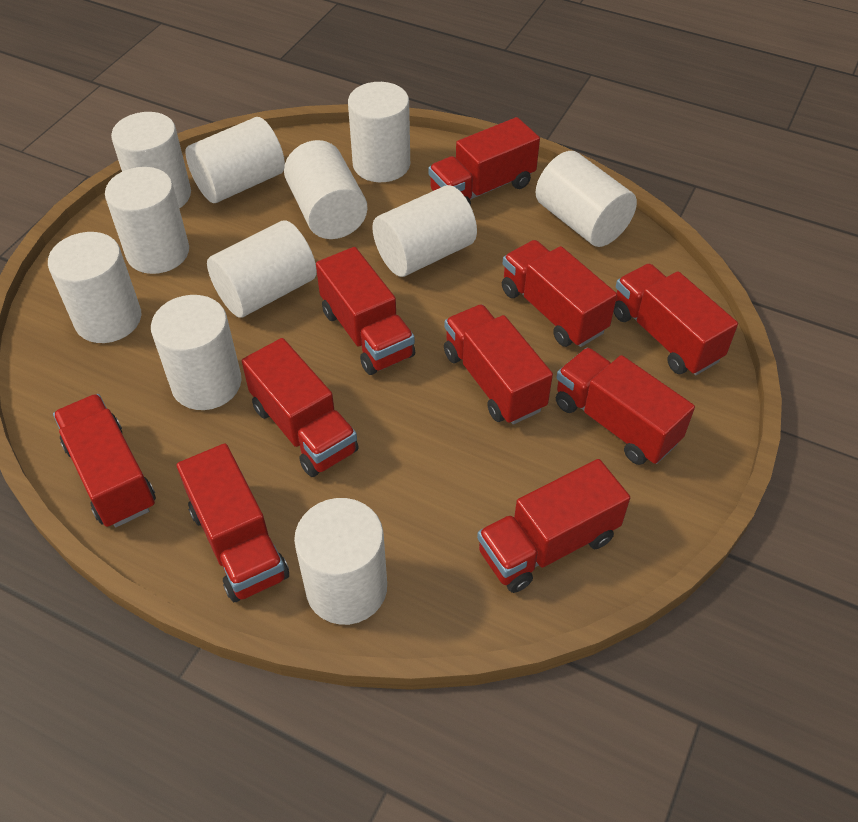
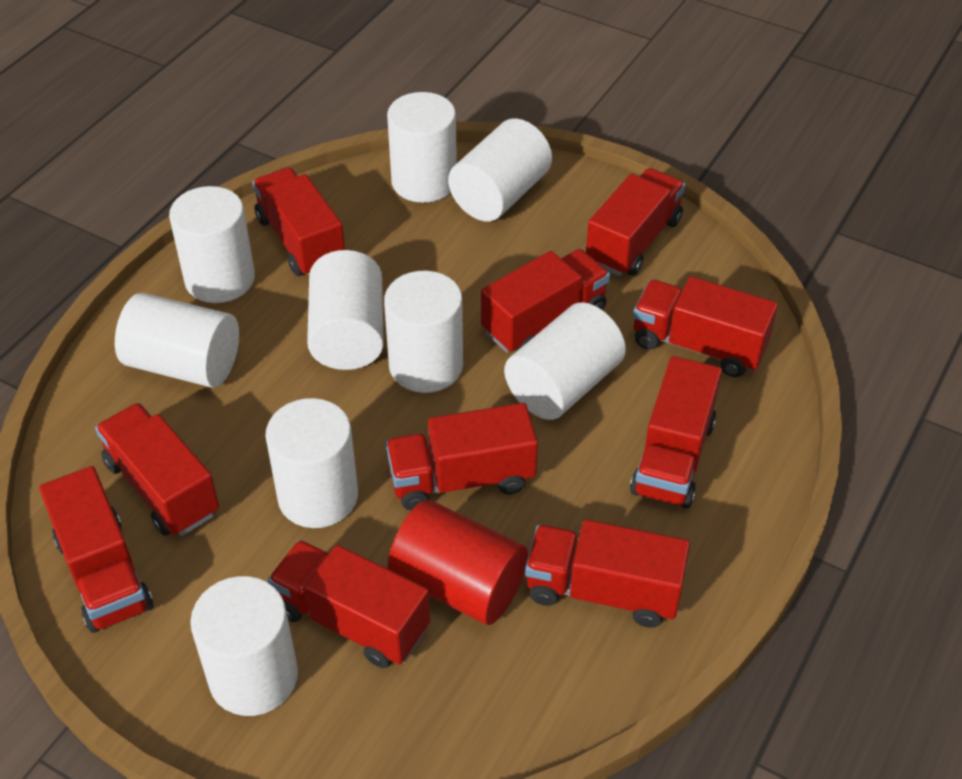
red cylinder: none = 0 -> [388,500,528,625] = 1
white cylinder: [48,232,141,343] [105,167,189,274] [111,112,191,209] [151,295,242,410] [185,117,285,203] [207,220,317,318] [284,140,368,239] [294,498,387,625] [348,82,410,182] [372,185,477,277] [535,151,637,247] = 11 -> [115,293,239,388] [169,186,255,303] [190,576,298,716] [265,398,358,528] [307,250,384,370] [384,271,463,393] [387,92,457,203] [448,119,552,222] [504,302,626,420] = 9

